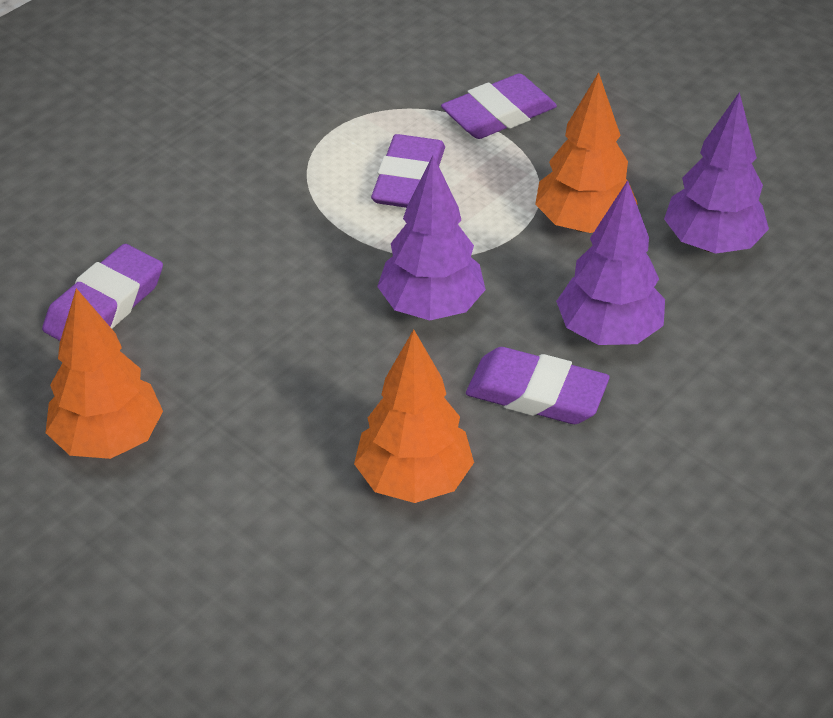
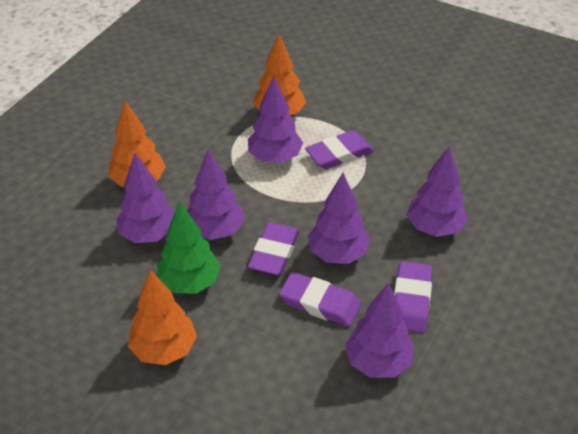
green tree: none = 0 -> [157,202,221,294] = 1
purple tree: [377,156,486,320] [556,180,665,345] [664,92,769,254] = 3 -> [116,153,175,243] [187,149,244,240] [248,77,303,163] [308,173,370,264] [345,283,414,378] [407,147,468,237] = 6

